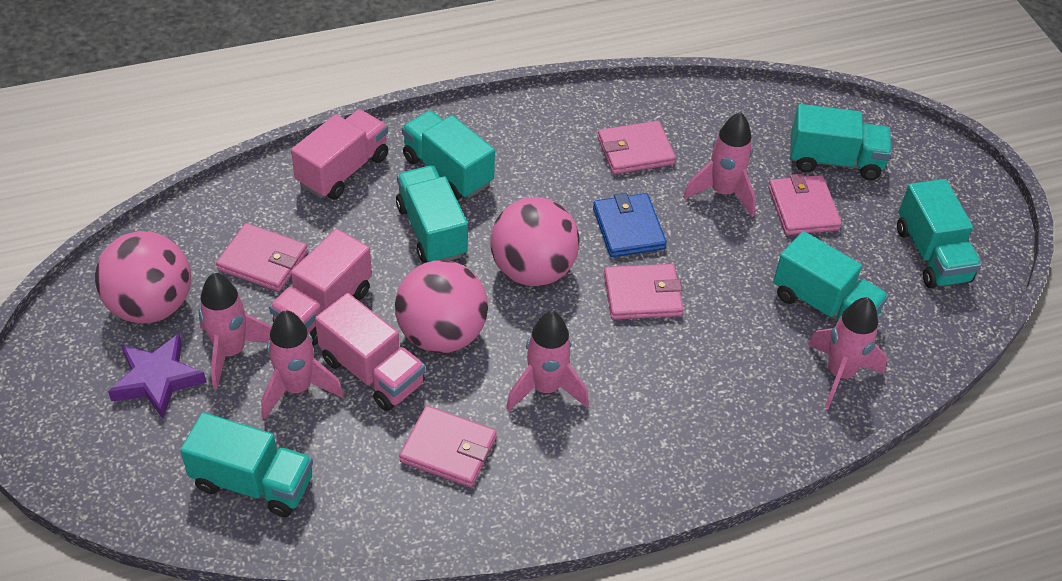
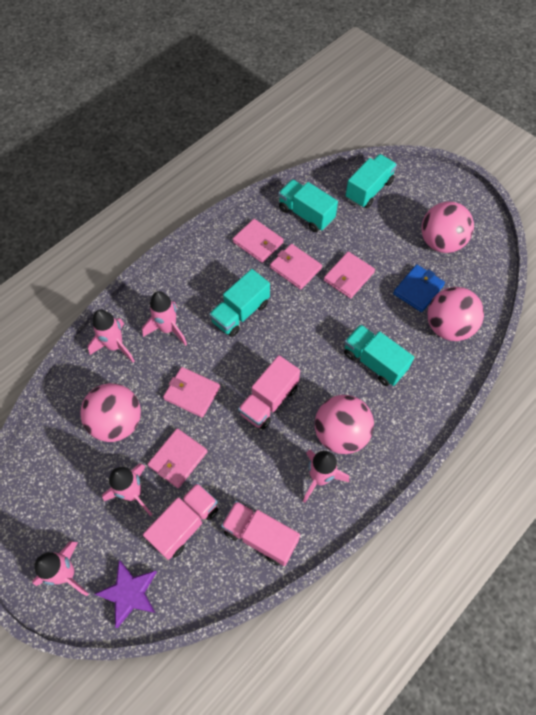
pink ball: [95,231,191,324] [395,260,488,353] [490,197,579,286] = 3 -> [80,383,141,442] [315,395,374,454] [421,202,474,253] [428,287,484,341] = 4
turquoise truck: [180,412,313,517] [396,165,468,263] [402,110,495,200] [773,231,888,321] [790,104,892,180] [897,179,982,288] = 6 -> [209,269,270,337] [278,179,338,232] [344,324,414,386] [345,154,397,208] = 4

